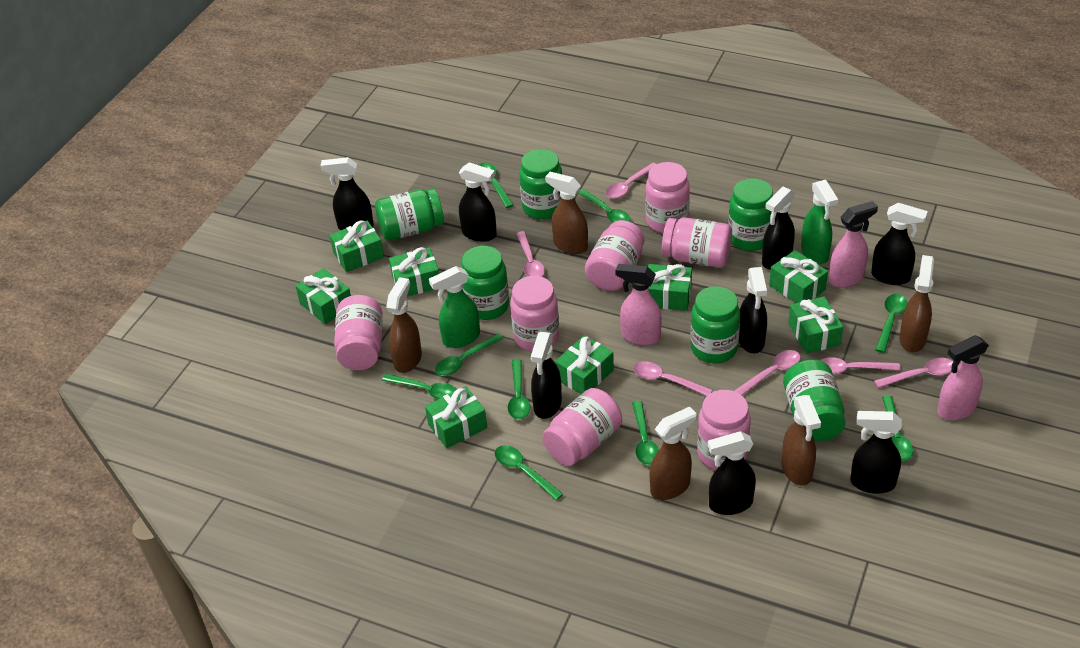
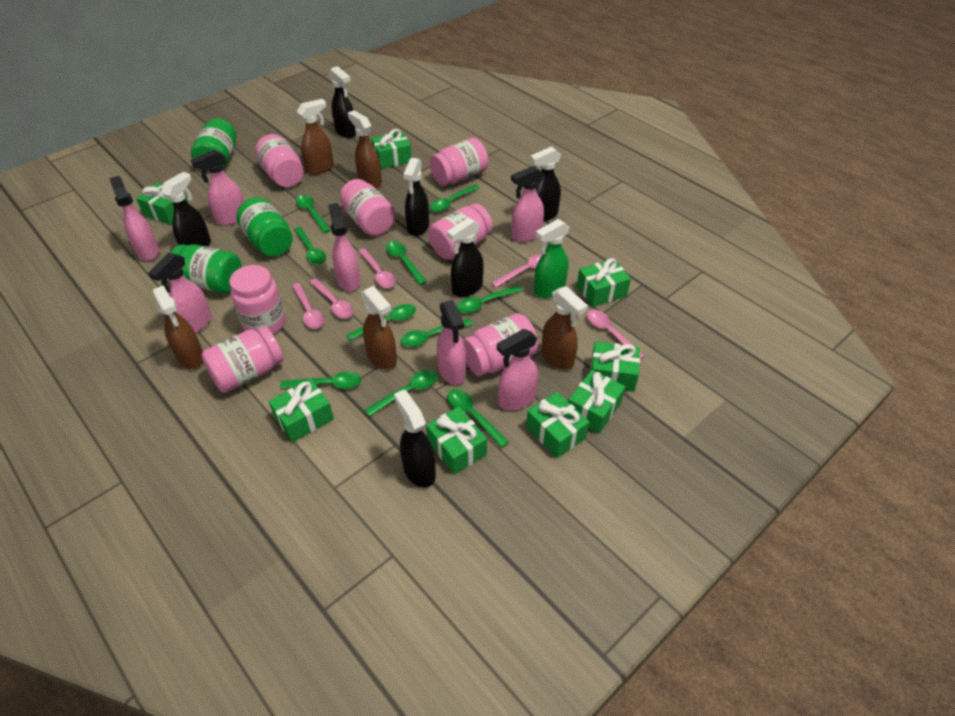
black spray bottle: [320,157,374,230] [459,162,497,242] [531,332,562,419] [708,431,756,515] [739,267,767,353] [762,186,795,270] [850,411,902,494] [871,203,928,285] = 8 -> [161,172,211,247] [329,66,356,138] [394,390,436,488] [403,158,429,236] [447,218,484,297] [530,146,561,222] = 6
green jar: [375,188,444,241] [461,246,509,320] [519,149,562,219] [691,286,740,363] [728,178,773,251] [783,360,846,442] = 6 -> [171,244,242,293] [191,118,236,171] [236,197,293,257] = 3
green spoon: [382,374,457,399] [435,333,503,376] [479,163,513,208] [495,445,563,500] [508,359,530,420] [578,189,630,223] [632,401,659,465] [875,294,907,353] [882,396,913,461] = 9 -> [280,372,362,389] [294,227,326,265] [296,195,331,233] [347,304,416,341] [365,370,438,417] [386,241,427,285] [401,318,473,347] [430,184,480,212] [447,389,509,448] [457,285,523,313] = 10
green spray bottle: [429,266,480,348] [801,180,838,264] = 2 -> [534,219,570,298] = 1
pink spoon: [516,231,545,277] [606,163,656,199] [633,361,713,396] [734,350,801,395] [820,357,900,375] [874,358,953,388] = 6 -> [292,283,324,329] [309,278,354,318] [358,248,396,288] [491,254,543,288] [587,310,645,360] = 5
pink spray bottle: [616,264,662,345] [829,201,878,288] [937,335,989,420] = 3 -> [110,176,159,261] [148,253,212,334] [191,150,244,226] [328,203,361,291] [437,300,466,385] [497,329,538,410] [511,166,544,242] = 7

